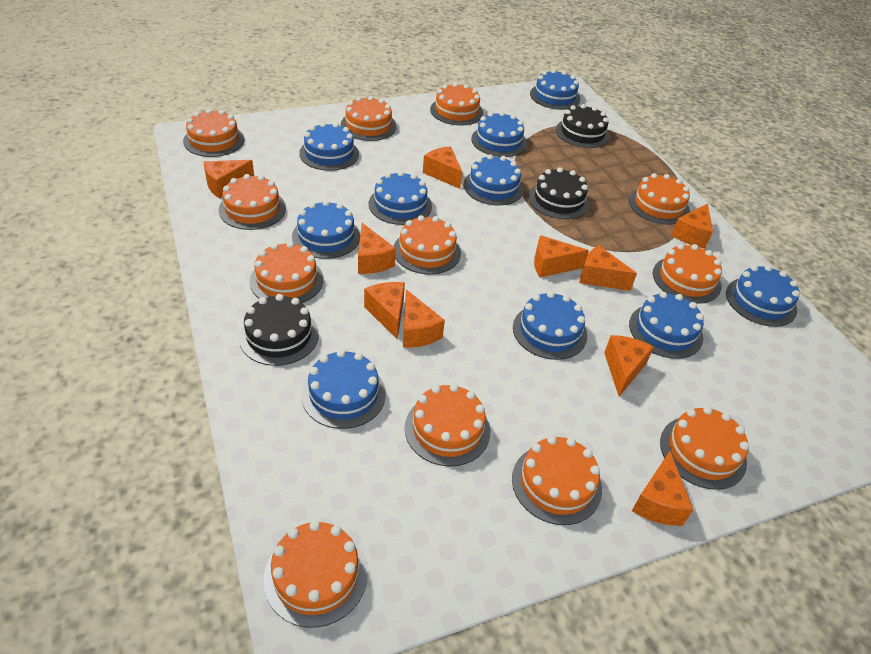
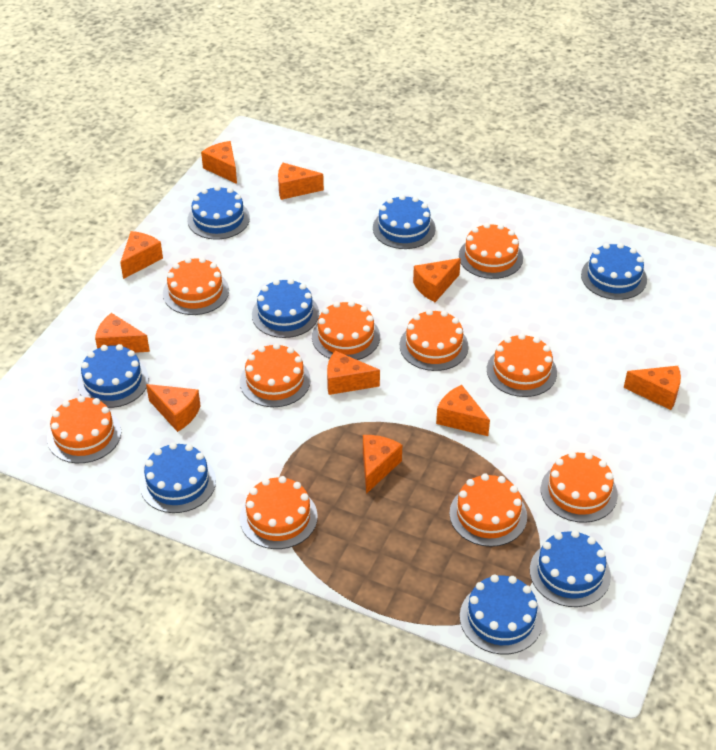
black cake: [239,294,319,366] [528,167,590,219] [556,104,610,148] = 3 -> none = 0
blue cake: [292,200,360,259] [299,122,359,171] [301,350,386,429] [369,171,432,225] [463,154,524,206] [471,111,527,157] [513,291,587,360] [530,69,580,110] [629,292,704,359] [726,265,800,327] = 10 -> [77,344,149,408] [140,442,216,513] [187,185,250,240] [252,278,319,338] [373,195,436,249] [460,574,543,654] [530,530,611,607] [581,243,647,300] = 8
orange cake: [183,109,244,157] [219,174,286,230] [250,242,323,303] [264,521,368,628] [341,96,397,141] [394,215,461,274] [405,384,490,466] [430,83,483,126] [512,436,602,525] [629,173,690,225] [653,244,722,304] [660,406,749,490] = 12 -> [47,396,121,463] [163,257,229,315] [240,343,311,407] [240,476,318,549] [312,301,380,360] [400,309,469,371] [449,473,527,547] [459,223,523,279] [487,333,557,397] [541,452,618,523] = 10

